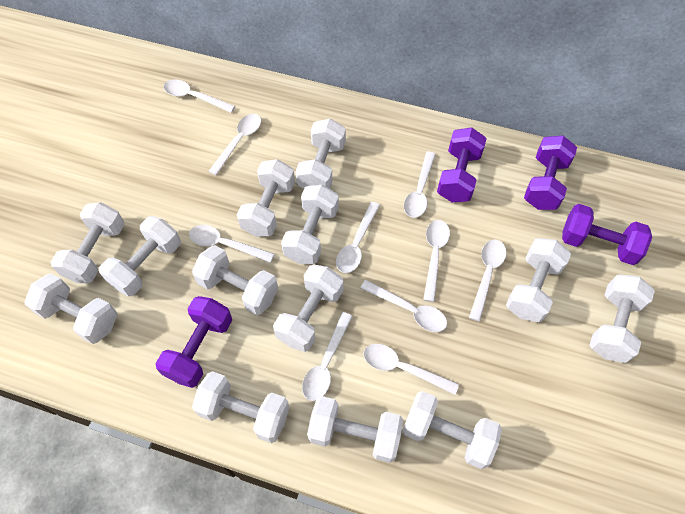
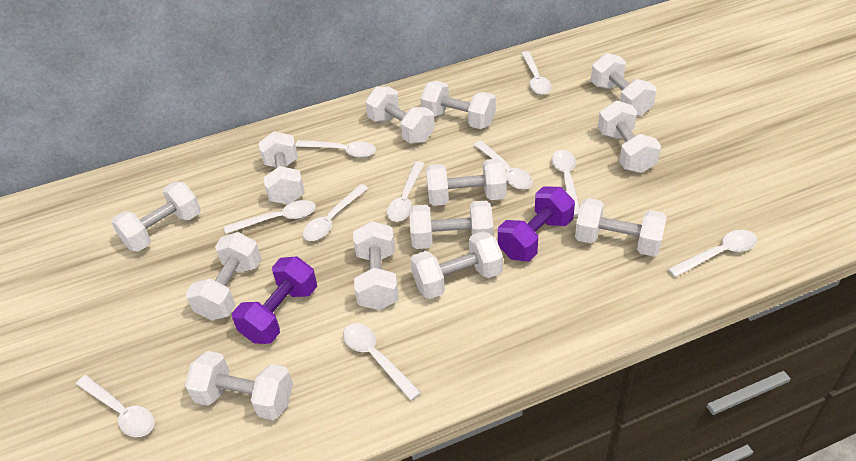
purple dumbbell: [155,296,232,388] [437,127,487,202] [524,136,577,210] [562,204,652,265] = 4 -> [232,256,317,344] [498,187,575,261] = 2

